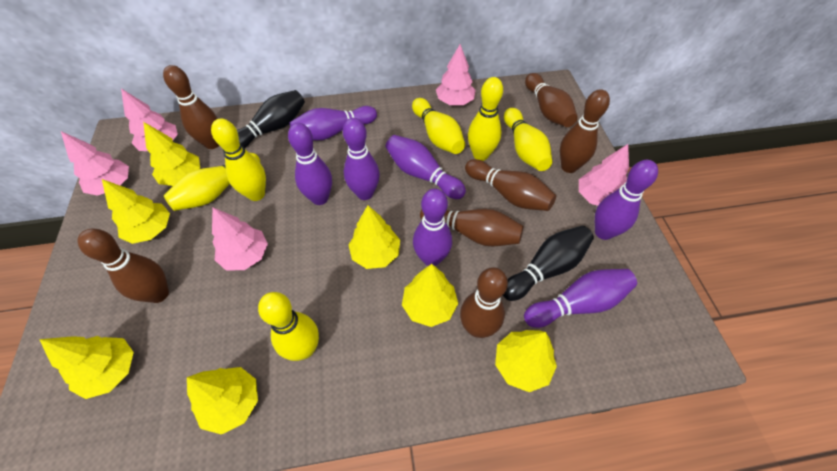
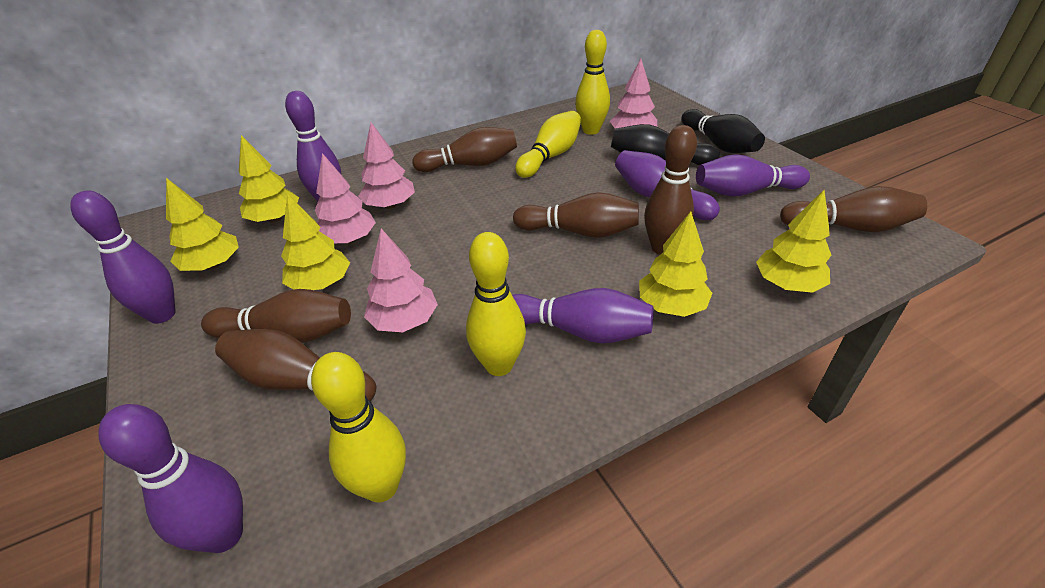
brown bowling pin: [78,229,169,303] [163,65,219,149] [420,209,523,246] [460,267,508,338] [465,159,556,211] [525,73,578,127] [560,89,610,173] = 7 -> [201,289,351,343] [215,329,376,401] [413,127,517,172] [513,192,639,238] [644,125,697,255] [780,186,927,232] = 6
pink tree: [61,131,129,196] [121,89,178,151] [212,207,268,271] [436,44,476,105] [579,144,629,206] = 5 -> [315,153,376,244] [358,122,415,209] [364,228,438,332] [610,59,657,128] = 4
purple bowling pin: [288,123,332,205] [290,106,377,140] [343,118,380,200] [386,135,466,199] [413,189,452,266] [524,269,637,328] [595,160,658,240] = 7 -> [70,190,176,324] [99,404,243,553] [285,91,341,202] [512,288,654,343] [615,150,720,220] [696,154,810,197] = 6
yellow bowling pin: [164,153,260,211] [211,119,266,201] [258,292,319,361] [412,98,465,154] [468,77,503,161] [504,108,552,171] = 6 -> [311,352,406,502] [466,232,526,376] [515,111,581,178] [575,30,610,135] = 4
yellow tree: [39,336,134,399] [102,179,170,244] [144,122,200,186] [187,367,258,435] [349,205,400,269] [402,264,458,327] [495,330,557,392] = 7 -> [166,178,239,271] [239,135,299,223] [281,194,350,290] [639,211,712,317] [756,190,831,293] = 5

